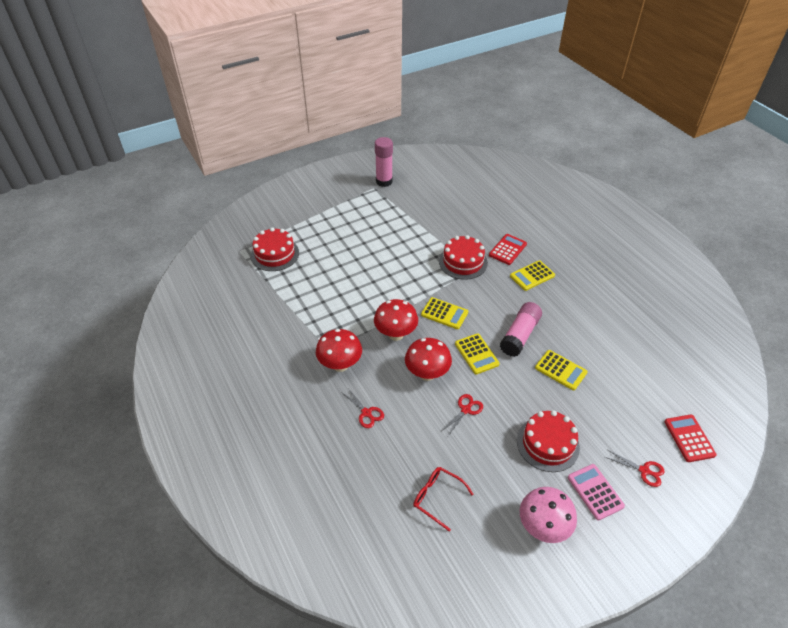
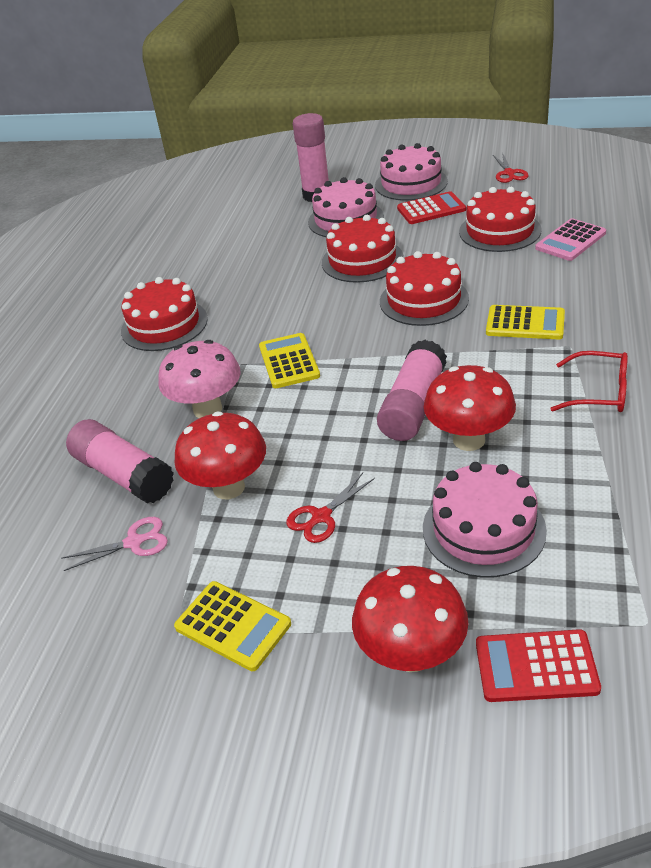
pink cake: none = 0 -> [308,177,384,237] [375,143,448,201] [423,462,547,578] = 3
pink glue stick: [375,137,393,187] [500,302,542,357] = 2 -> [66,419,174,503] [293,113,329,202] [377,340,447,441] = 3
pink scissors: none = 0 -> [61,517,168,571] = 1
red cake: [251,227,299,271] [439,235,488,280] [517,410,580,472] = 3 -> [121,277,208,351] [322,215,403,283] [380,251,469,326] [459,187,542,252] = 4
red scissors: [341,387,384,428] [442,394,483,436] [605,450,665,487] = 3 -> [286,473,375,543] [493,152,529,183] = 2
yellow calculator: [421,297,468,329] [455,333,500,374] [510,260,555,291] [535,350,588,390] = 4 -> [174,581,291,671] [259,333,320,388] [486,305,565,339] = 3

